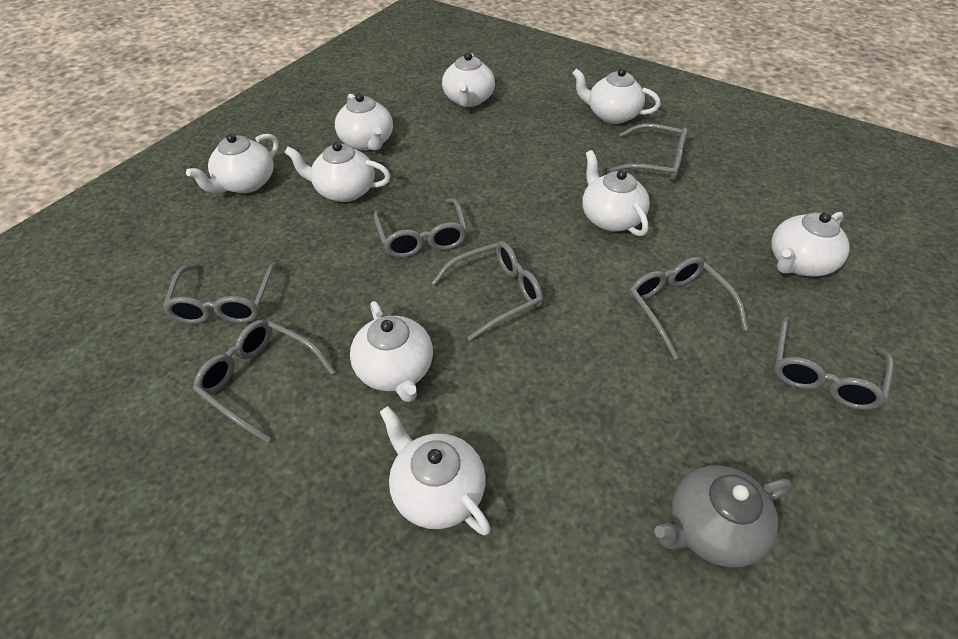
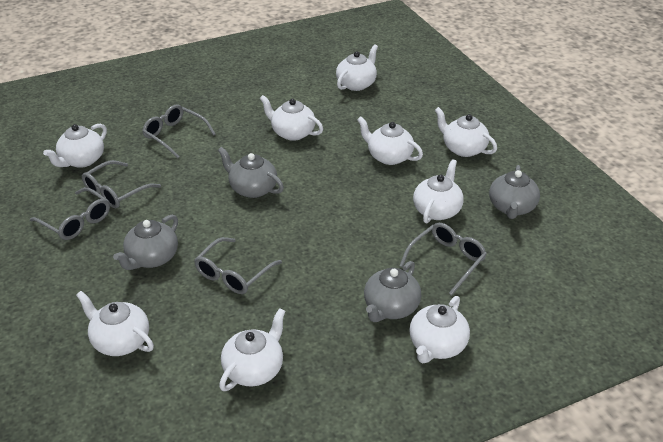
grey glasses: [163,262,277,324] [193,320,335,443] [374,198,467,258] [432,241,543,341] [607,123,687,181] [629,257,748,360] [774,316,894,410] = 7 -> [30,187,110,240] [82,160,161,208] [142,105,216,158] [194,237,282,294] [399,223,487,295] = 5
grey teapot: [654,465,792,567] = 1 -> [113,215,178,270] [218,147,284,198] [364,261,421,322] [489,165,540,219] = 4

